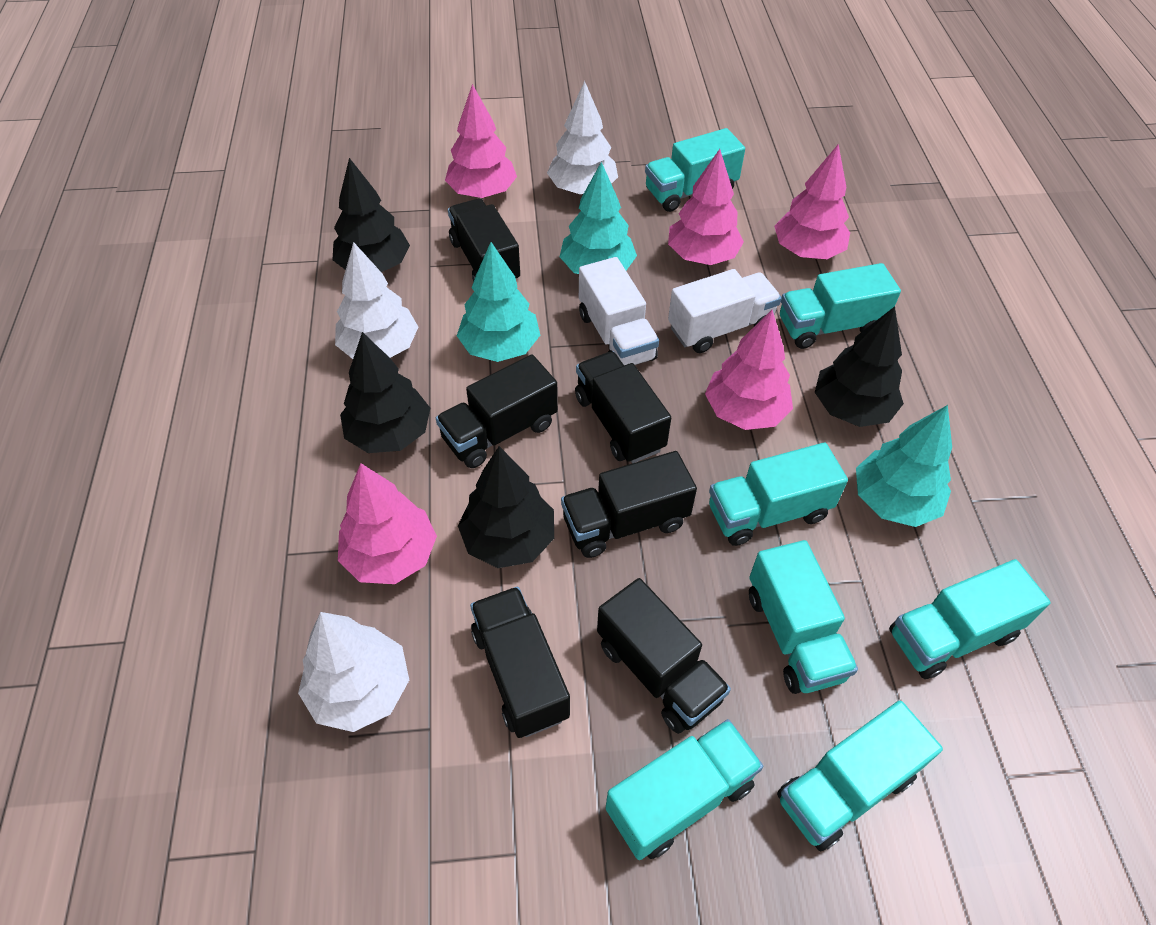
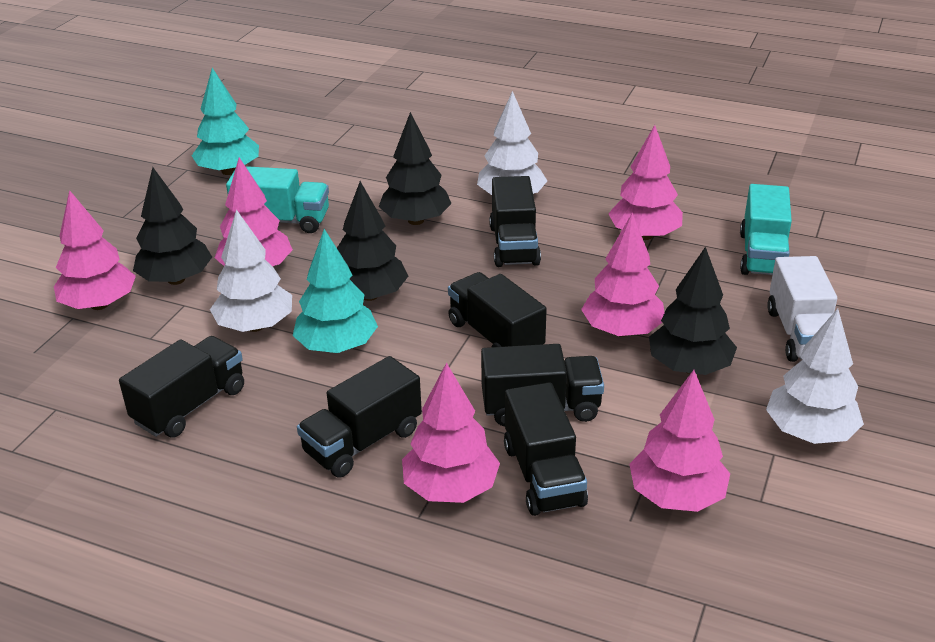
pink tree: [338,463,437,584] [445,84,517,198] [668,149,744,265] [705,310,793,430] [774,144,850,259] = 5 -> [54,190,136,310] [215,158,293,266] [402,363,500,503] [581,213,664,337] [608,125,683,240] [629,370,730,512] = 6
turquoise tree: [457,242,540,362] [560,162,637,274] [856,405,952,527] = 3 -> [192,68,259,175] [293,229,378,353] = 2
turquoise truck: [606,719,763,860] [645,128,745,212] [709,443,848,546] [749,540,858,694] [777,700,943,852] [780,263,901,349] [889,559,1051,679] = 7 -> [226,166,329,233] [740,184,792,275] = 2
white truck: [579,257,659,365] [668,269,782,353] = 2 -> [767,256,837,362] = 1

